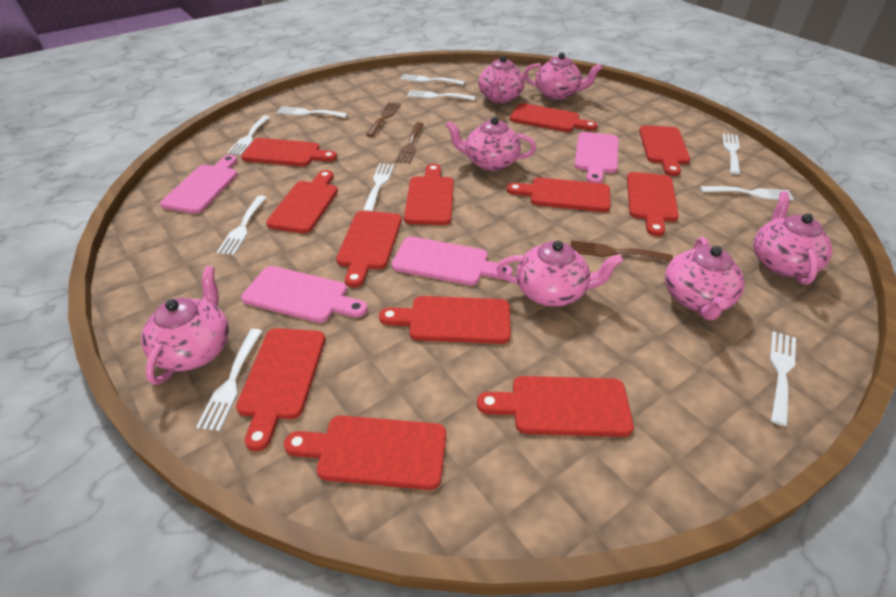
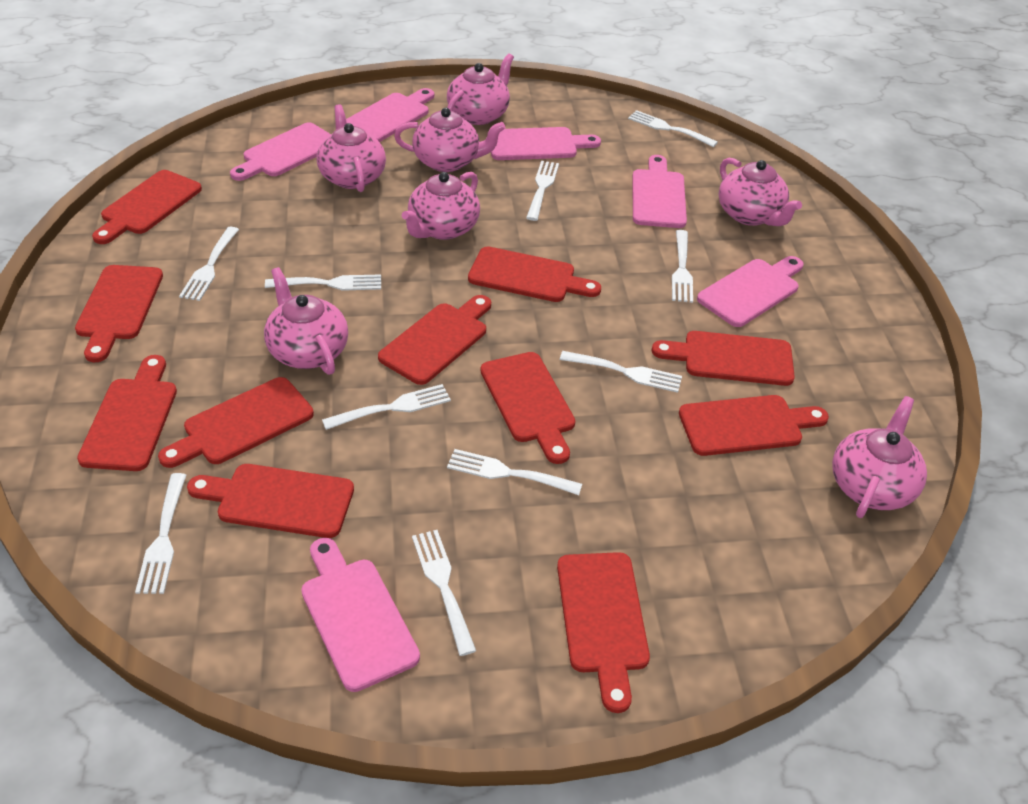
brown fork: [366,102,401,137] [396,122,424,164] [571,240,673,262] = 3 -> none = 0
pink cutting board: [160,155,238,214] [241,266,367,323] [392,237,513,285] [574,132,619,183] = 4 -> [230,122,331,181] [301,538,420,692] [346,88,434,142] [488,127,601,160] [632,155,687,228] [697,256,803,327] = 6
red cutting board: [236,328,325,451] [241,138,337,166] [266,170,338,234] [284,415,446,490] [336,211,402,288] [379,296,511,344] [404,164,454,225] [477,376,634,437] [507,177,611,212] [510,103,598,132] [627,172,679,236] [639,125,690,176] = 12 -> [75,265,163,362] [77,355,177,471] [92,170,202,244] [158,377,314,468] [187,464,354,538] [378,295,491,385] [468,246,601,302] [480,352,575,464] [557,552,650,713] [652,331,795,386] [679,395,829,456] = 11

